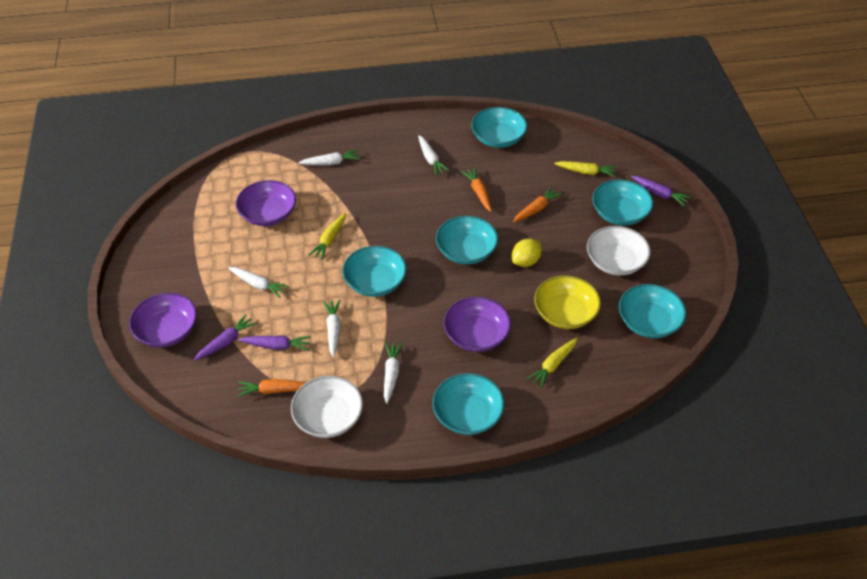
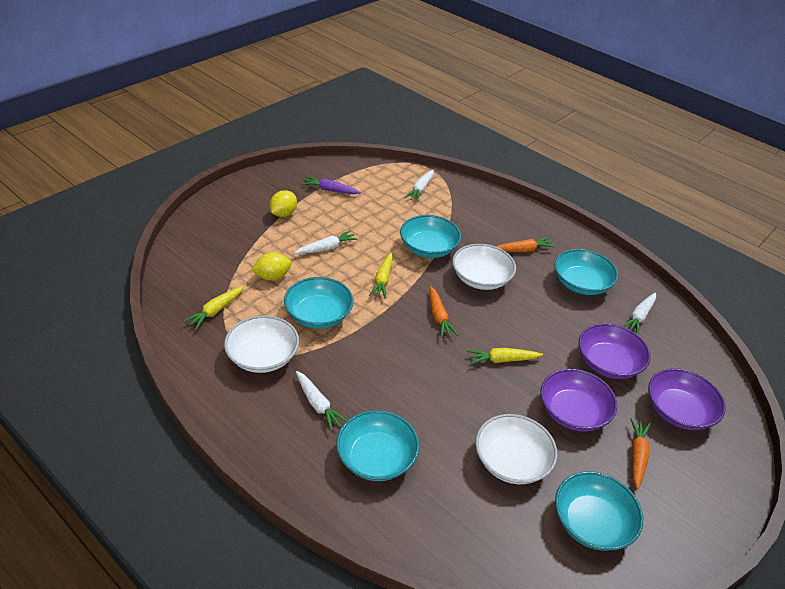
purple carrot: [194,314,257,361] [238,336,311,351] [631,176,691,207] = 3 -> [301,176,361,194] = 1
turquoise bowl: [342,246,407,297] [432,373,504,435] [436,216,498,264] [471,107,527,148] [592,179,653,226] [619,284,686,338] = 6 -> [284,277,354,329] [336,410,419,481] [400,215,461,258] [554,249,618,295] [555,471,643,551] = 5
white bowl: [291,376,363,438] [587,226,651,275] = 2 -> [224,315,299,373] [452,244,516,290] [475,414,557,484] = 3
white carrot: [228,267,289,298] [298,149,360,165] [323,299,341,357] [384,342,403,404] [418,135,450,176] = 5 -> [294,230,358,254] [296,371,347,431] [404,170,434,202] [623,293,656,335] = 4
yellow bowl: [534,275,601,329] = 1 -> none = 0
yellow lemon: [512,238,542,267] = 1 -> [251,252,292,280] [270,190,297,217] = 2

